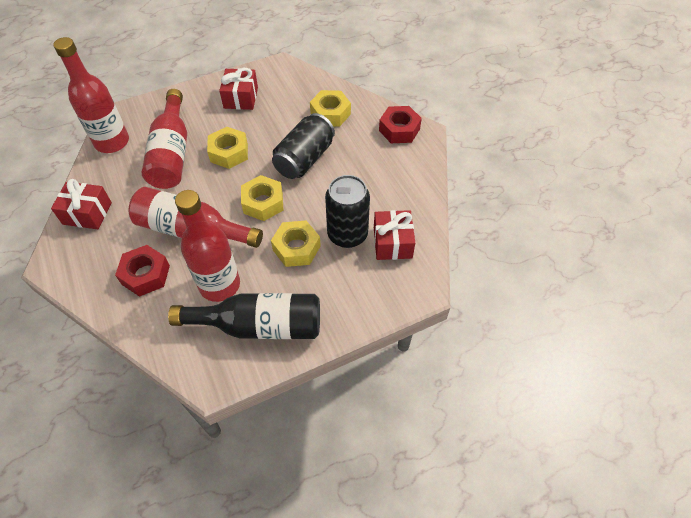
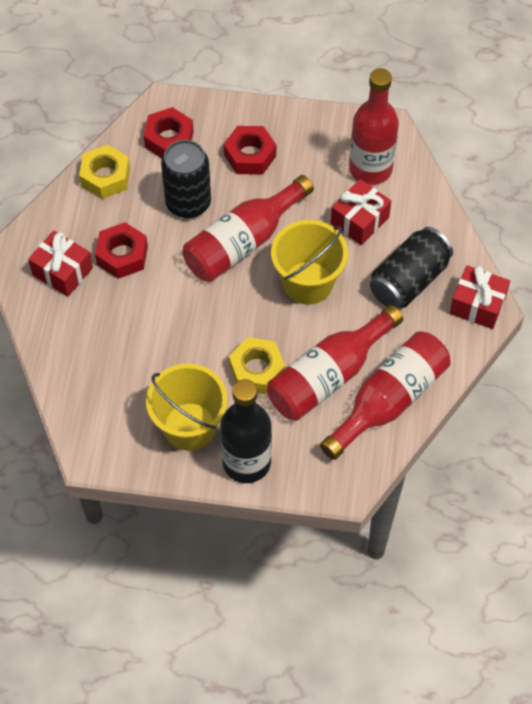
red nut: [115,245,170,297] [379,106,422,143] = 2 -> [95,222,148,279] [144,107,194,158] [224,126,276,175] = 3
yellow bucket: none = 0 -> [146,363,228,451] [271,220,348,304] = 2
yellow nut: [207,127,248,169] [241,175,284,221] [271,221,321,267] [310,90,351,127] = 4 -> [79,145,130,199] [229,337,285,394] = 2

